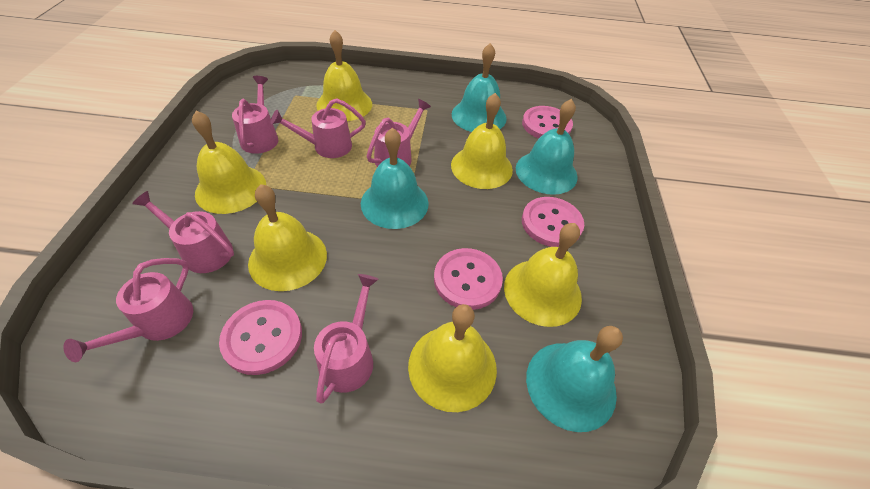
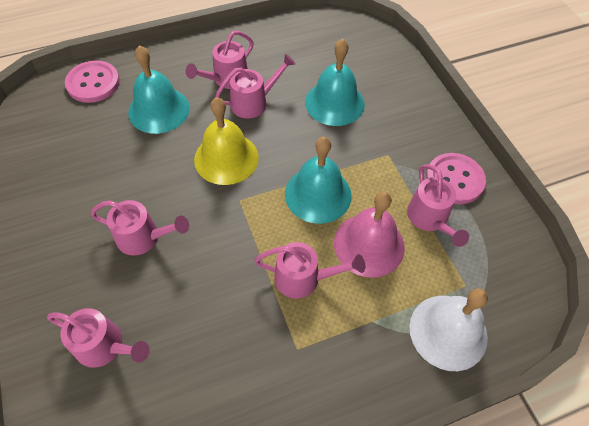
pink bell: none = 0 -> [334,192,405,278] = 1
pink button: [219,300,302,375] [434,248,503,310] [522,106,573,139] [522,197,584,247] = 4 -> [65,60,120,103] [426,153,486,204] = 2
turquoise bell: [361,127,429,229] [452,43,507,132] [516,99,578,195] [526,326,623,432] = 4 -> [128,45,190,134] [285,137,352,224] [305,38,365,126] = 3
white bell: none = 0 -> [409,288,488,371] = 1
yellow bell: [192,111,266,214] [248,184,327,291] [316,30,372,121] [408,304,497,412] [451,93,513,189] [504,223,582,327] = 6 -> [194,97,259,185] = 1

